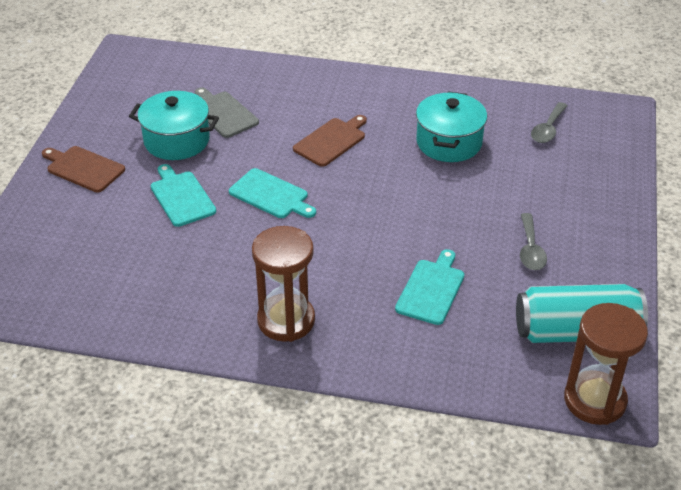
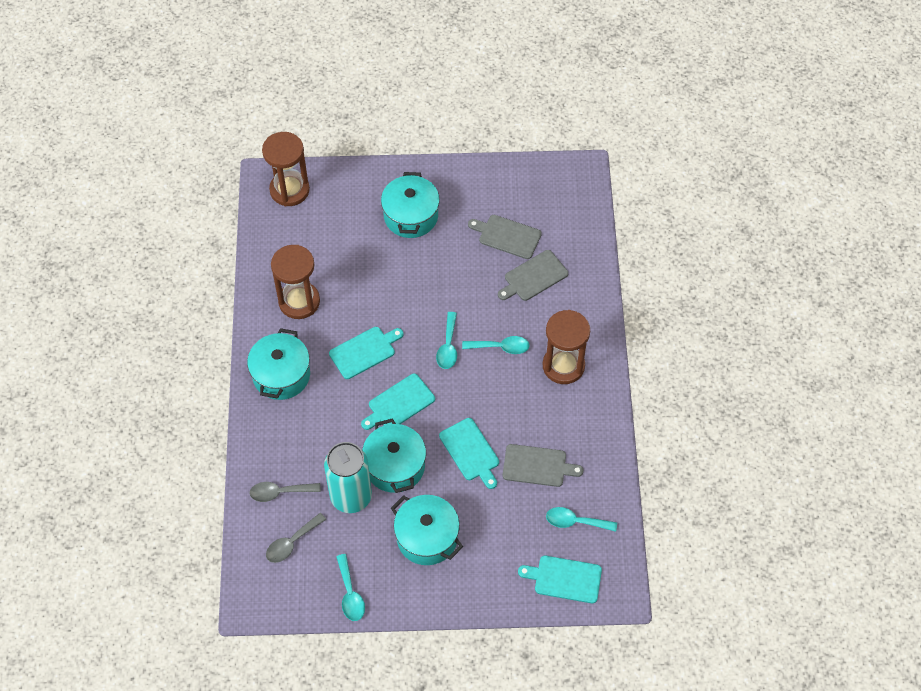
brown cutting board: [42,146,125,192] [293,115,367,167] = 2 -> none = 0
brown hourglass: [252,226,315,342] [564,303,648,425] = 2 -> [262,132,310,207] [271,245,320,319] [543,310,590,384] = 3
grey cutting board: [195,87,259,138] = 1 -> [468,215,542,259] [498,250,568,301] [503,444,584,487] = 3
turquoise cutting board: [151,164,216,227] [229,168,316,218] [395,249,464,325] = 3 -> [329,327,404,379] [361,374,435,430] [439,418,499,489] [518,556,602,603] = 4
turquoise pot: [129,91,219,160] [416,91,487,162] = 2 -> [247,328,310,400] [362,418,426,493] [381,172,440,238] [391,495,463,565] = 4
turquoise spoon: none = 0 -> [336,554,365,621] [436,312,457,369] [462,336,530,354] [546,507,617,532] = 4

